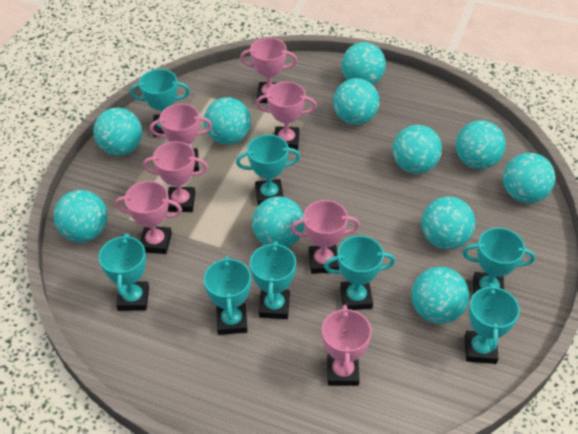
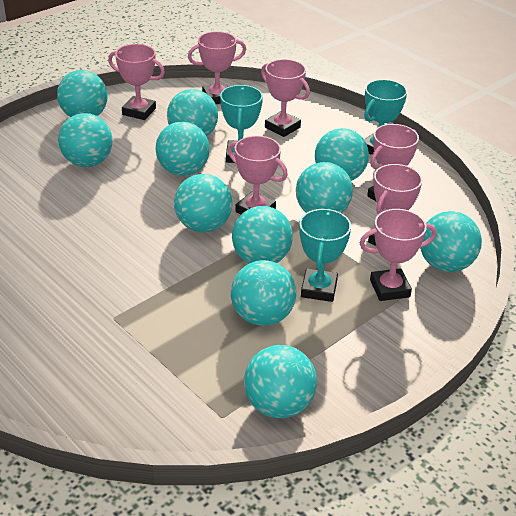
turquoise trophy: [99,234,149,311] [130,69,190,137] [204,256,251,335] [236,134,300,206] [250,241,296,319] [324,236,395,310] [462,228,535,293] [465,283,520,364] = 8 -> [220,85,263,163] [299,209,351,302] [364,79,407,155] = 3

